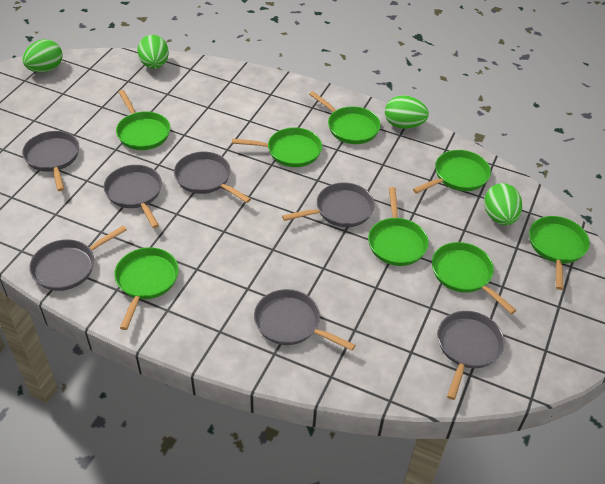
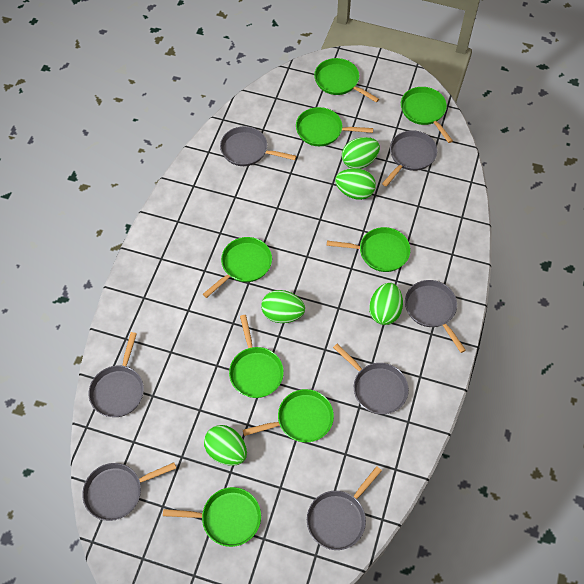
green egg: [22,39,63,72] [137,35,169,69] [385,95,429,129] [484,183,522,225] = 4 -> [204,425,247,466] [261,290,305,323] [335,168,376,200] [342,137,380,169] [369,283,403,325] = 5

